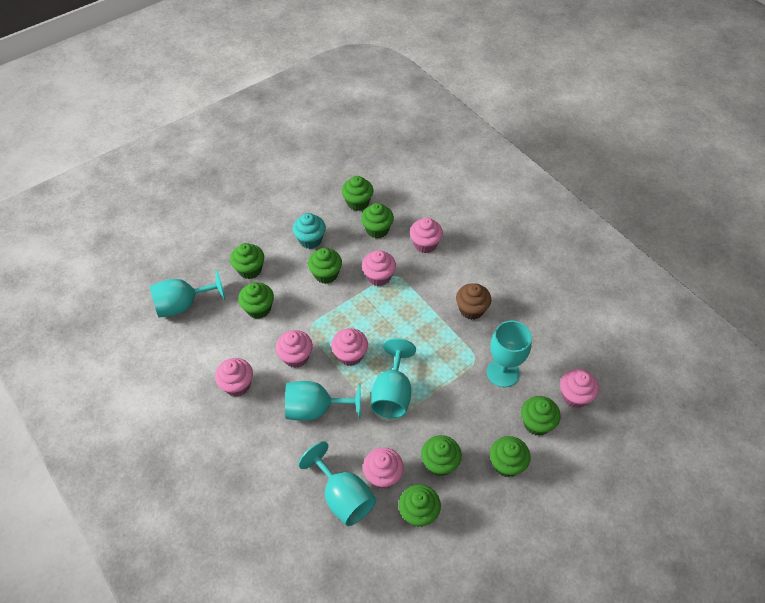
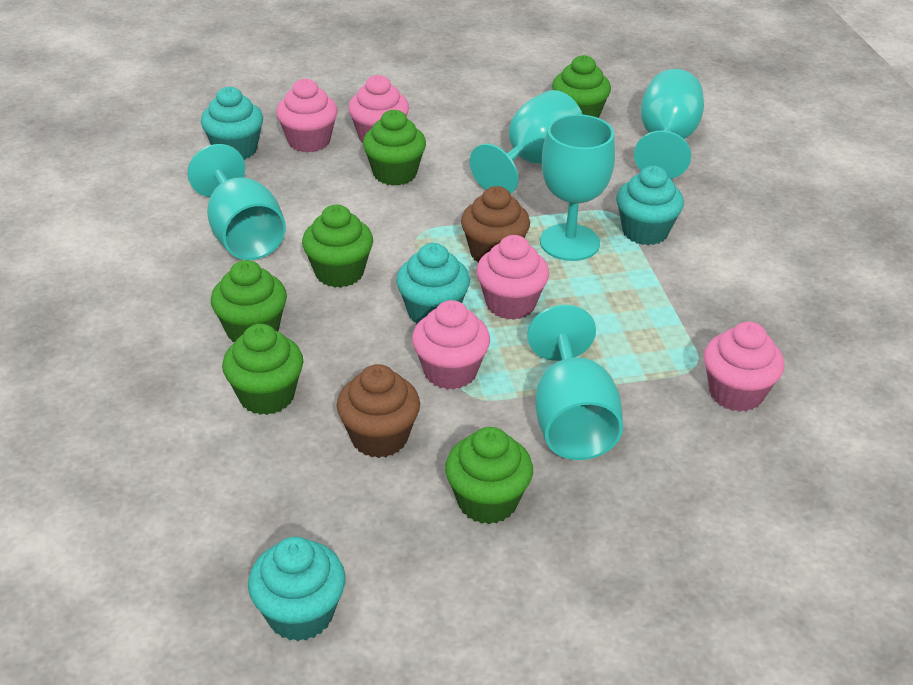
brown cupcake: [456,283,491,320] = 1 -> [337,364,420,458] [461,186,530,263] = 2
green cupcake: [230,243,264,279] [238,282,274,319] [308,248,342,284] [342,176,373,211] [361,203,394,239] [399,484,441,527] [421,435,462,476] [490,436,531,477] [521,396,561,436] = 9 -> [211,260,287,342] [222,324,303,415] [302,205,373,288] [363,110,426,186] [445,427,533,524] [552,55,611,118] = 6
pink cupcake: [215,358,253,397] [276,330,313,368] [331,328,368,366] [362,250,396,286] [363,447,404,489] [410,217,443,253] [560,369,599,408] = 7 -> [276,78,338,153] [348,75,409,143] [412,300,490,390] [476,235,549,320] [704,322,784,412] = 5
turquoise cupcake: [293,213,326,249] = 1 -> [201,87,263,160] [248,537,346,641] [396,243,470,324] [616,166,684,245] = 4

